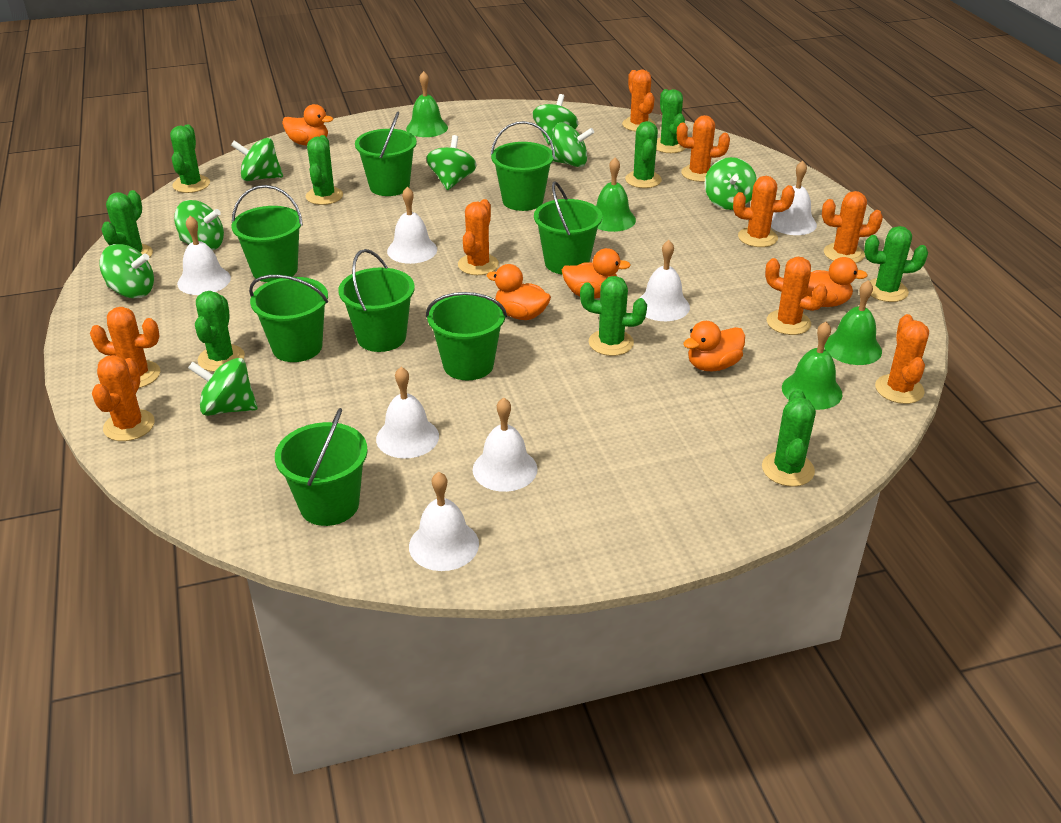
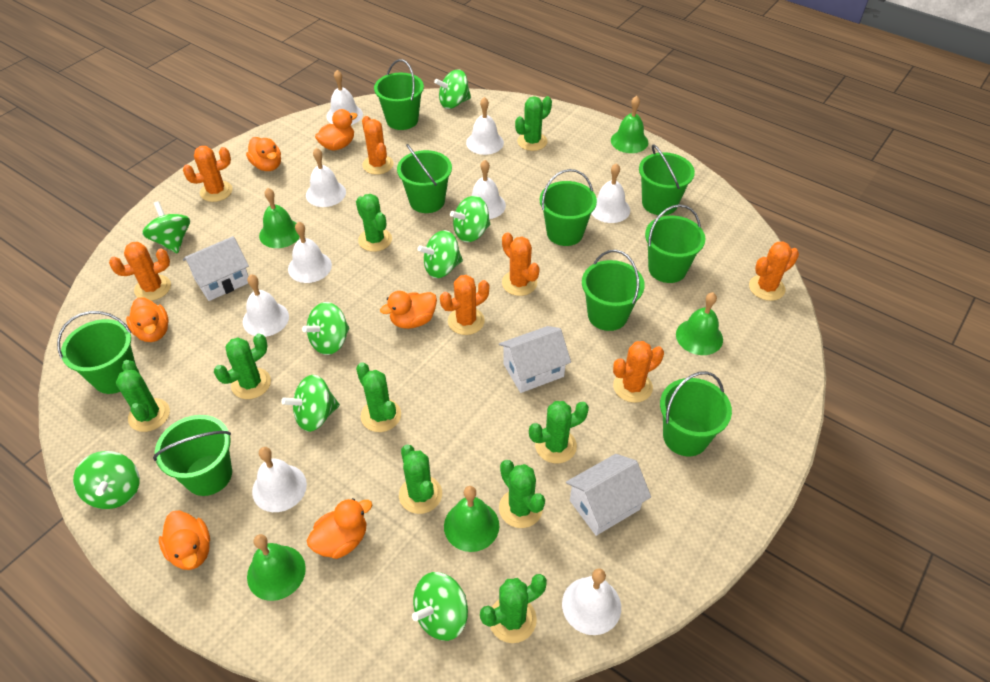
green bell: [406,71,448,137] [596,157,636,232] [782,322,843,410] [824,280,882,365] = 4 -> [247,534,306,601] [259,188,300,248] [444,486,499,552] [611,96,648,153] [676,292,723,355] = 5
green bucket: [232,185,303,282] [249,275,328,362] [275,408,368,526] [338,249,415,352] [355,112,417,196] [426,292,507,380] [491,121,555,211] [534,181,602,275] = 8 -> [57,311,136,394] [153,415,232,496] [374,59,424,130] [397,144,452,213] [540,169,597,246] [582,250,645,331] [639,144,695,216] [645,204,705,283] [660,371,732,456] = 9
orange cactus: [90,307,160,388] [92,355,155,441] [458,199,499,275] [622,70,656,132] [677,115,730,182] [733,176,795,247] [765,257,828,335] [822,191,883,263] [875,314,929,404] = 9 -> [109,242,171,301] [183,146,233,202] [362,116,394,175] [440,275,489,335] [502,232,540,296] [613,341,664,403] [749,241,799,301] = 7
orange duck: [282,104,333,145] [487,264,551,320] [562,248,631,299] [683,321,745,371] [807,257,868,307] = 5 -> [126,297,169,342] [159,510,210,570] [246,137,281,171] [307,498,372,559] [315,109,358,150] [380,291,437,329] = 6
white bell: [177,216,231,295] [376,367,439,459] [387,187,437,264] [409,472,479,571] [473,398,538,492] [640,240,690,321] [771,161,817,235] = 7 -> [242,274,289,337] [252,447,307,512] [288,221,332,283] [306,148,346,207] [326,70,363,125] [466,97,504,155] [472,160,506,219] [562,568,621,635] [591,163,630,223] = 9
white house: none = 0 -> [183,236,249,301] [499,326,571,393] [566,454,651,536] = 3

